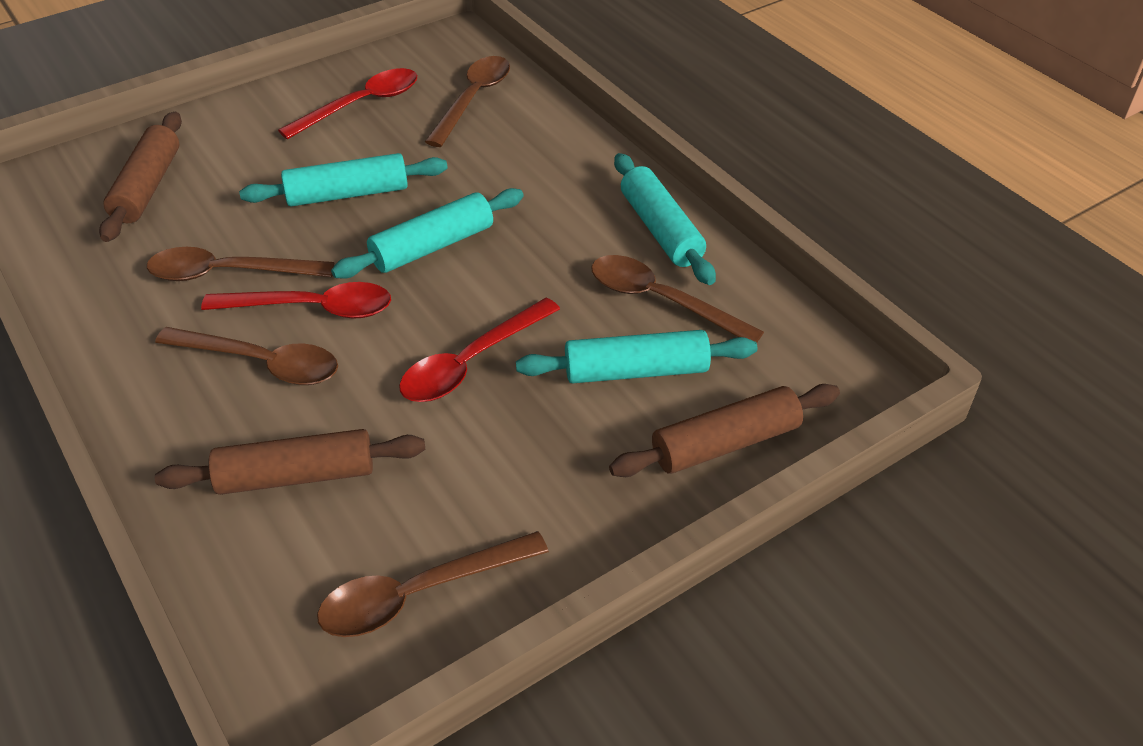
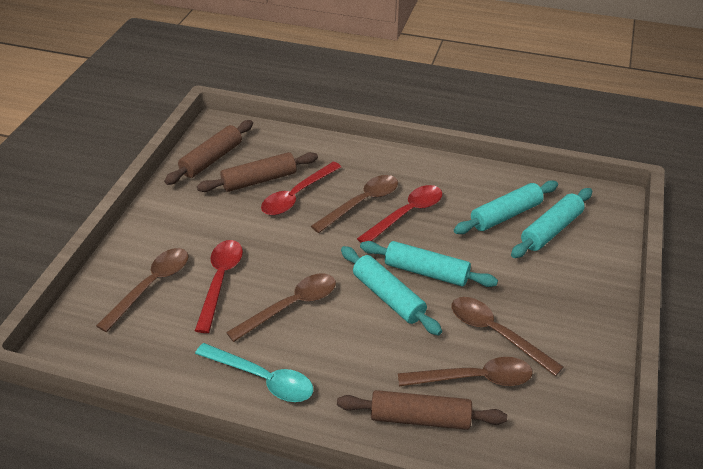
turquoise spoon: none = 0 -> [195,343,314,402] = 1

